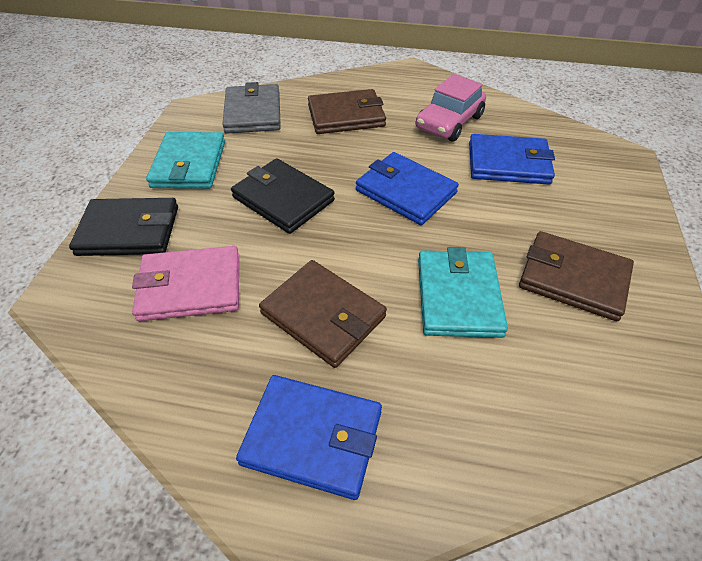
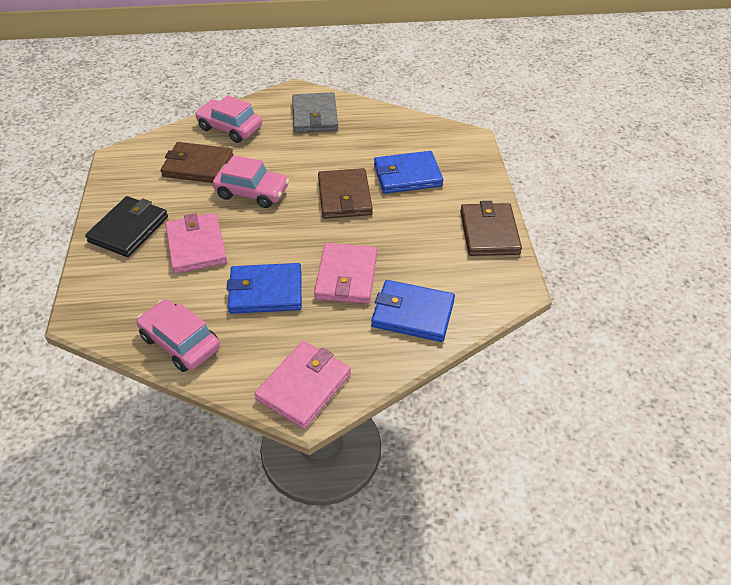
black wallet: [69,198,178,256] [231,158,335,234] = 2 -> [85,196,168,257] = 1
pink car: [416,74,486,142] = 1 -> [137,300,220,372] [195,95,262,143] [213,155,289,208] = 3
pink wallet: [132,246,239,321] = 1 -> [165,213,227,274] [254,341,351,429] [314,243,377,304] = 3
turquoise wallet: [146,132,225,189] [418,247,508,338] = 2 -> none = 0

